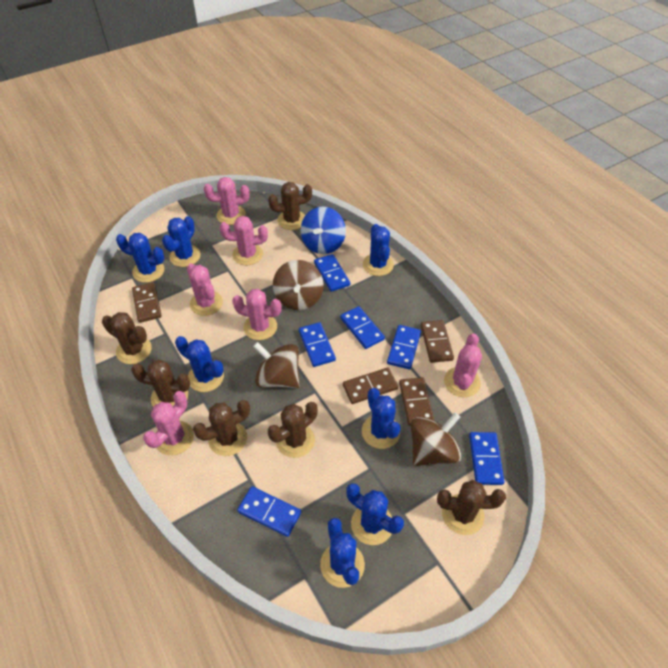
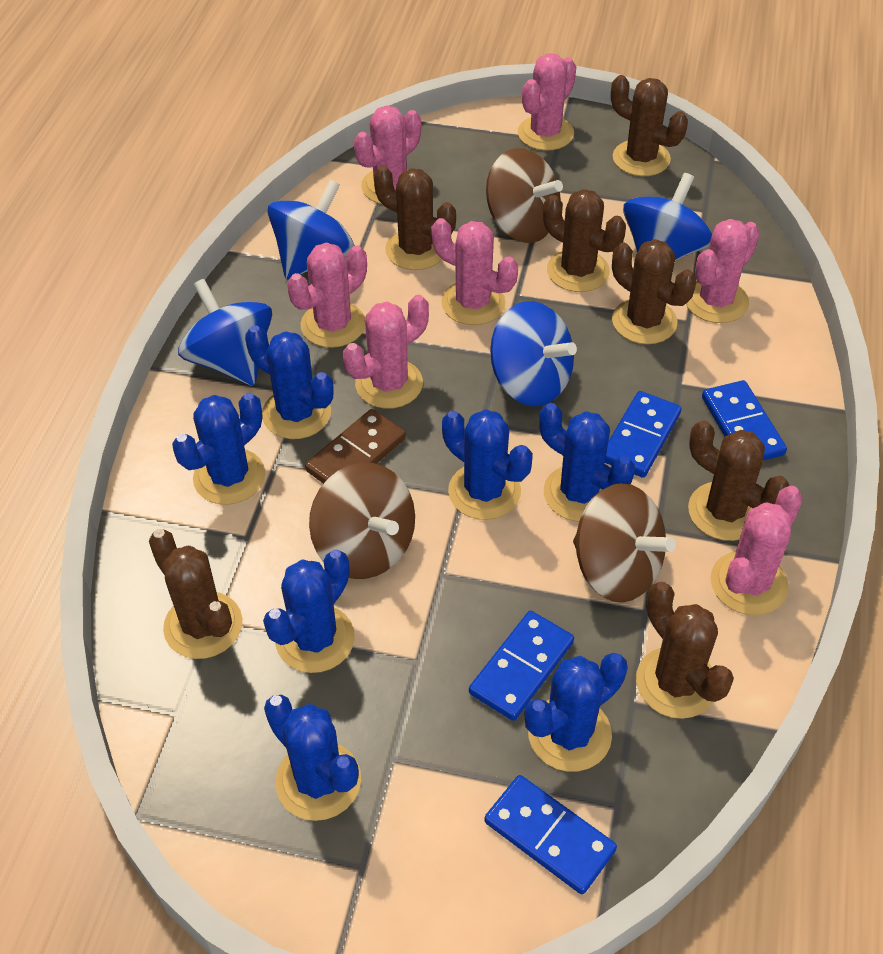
blue domino: [237,486,301,537] [299,322,336,367] [314,254,350,292] [340,306,385,349] [387,325,421,369] [469,432,505,485] = 6 -> [469,611,574,721] [484,775,617,894] [605,391,682,478] [702,380,787,461] = 4
blue spinning top: [301,206,346,254] = 1 -> [178,279,272,386] [268,179,355,280] [490,301,577,407] [623,173,712,261] = 4
brown cactus: [102,312,152,364] [131,360,190,407] [193,400,250,456] [268,182,312,230] [268,402,318,458] [437,480,506,535] = 6 -> [149,529,243,659] [374,166,456,270] [543,189,626,292] [611,75,688,176] [612,239,696,344] [636,582,734,719] [688,420,789,541] = 7
brown domino: [132,282,162,323] [343,368,398,404] [399,377,434,426] [421,320,454,363] = 4 -> [305,409,406,484] = 1
pink cactus: [143,391,194,456] [187,263,223,316] [204,177,250,225] [220,216,268,265] [232,289,282,340] [444,333,482,397] = 6 -> [287,243,367,348] [343,295,429,409] [354,106,421,204] [431,218,518,325] [518,53,576,150] [686,219,760,323] [710,486,803,615] = 7

